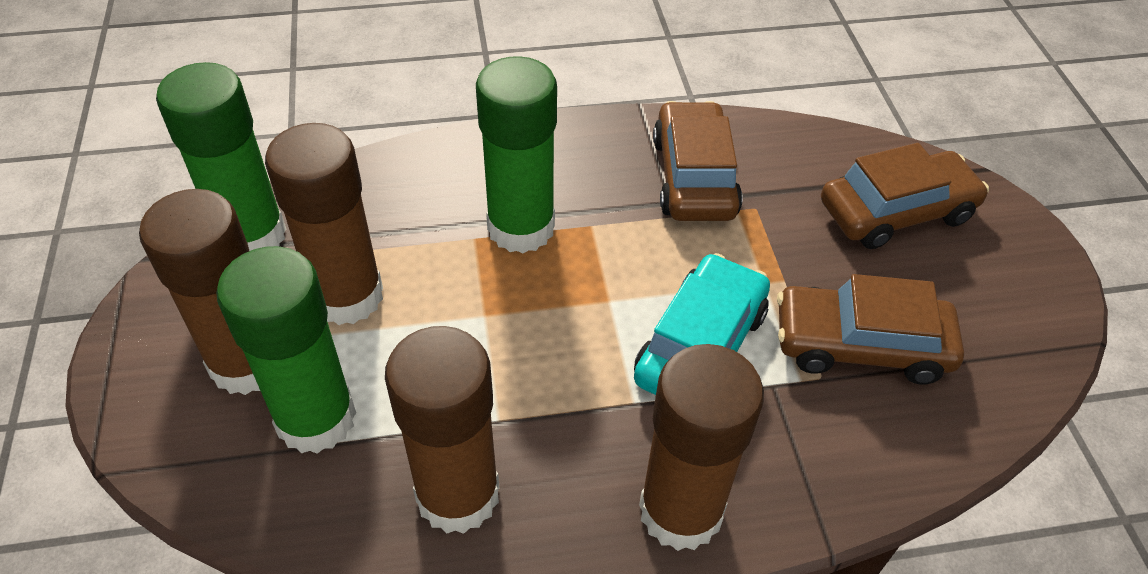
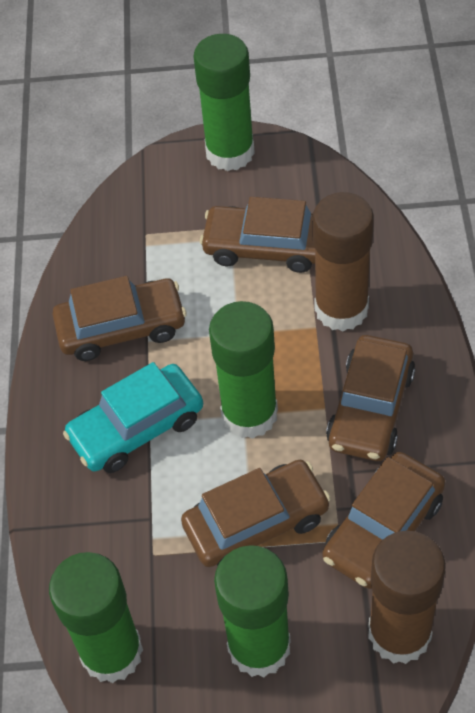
brown car: [653,101,743,221] [777,274,964,384] [821,143,989,249] = 3 -> [52,276,187,361] [181,460,331,567] [200,197,315,273] [322,452,446,589] [326,335,415,461] = 5
brown glue stick: [139,189,260,395] [265,123,383,325] [385,326,499,534] [639,344,764,551] = 4 -> [312,192,374,331] [368,530,446,664] = 2
green glue stick: [156,62,286,251] [216,246,356,453] [476,56,557,253] = 3 -> [49,552,143,683] [193,34,255,171] [209,301,278,439] [214,545,291,677] = 4

